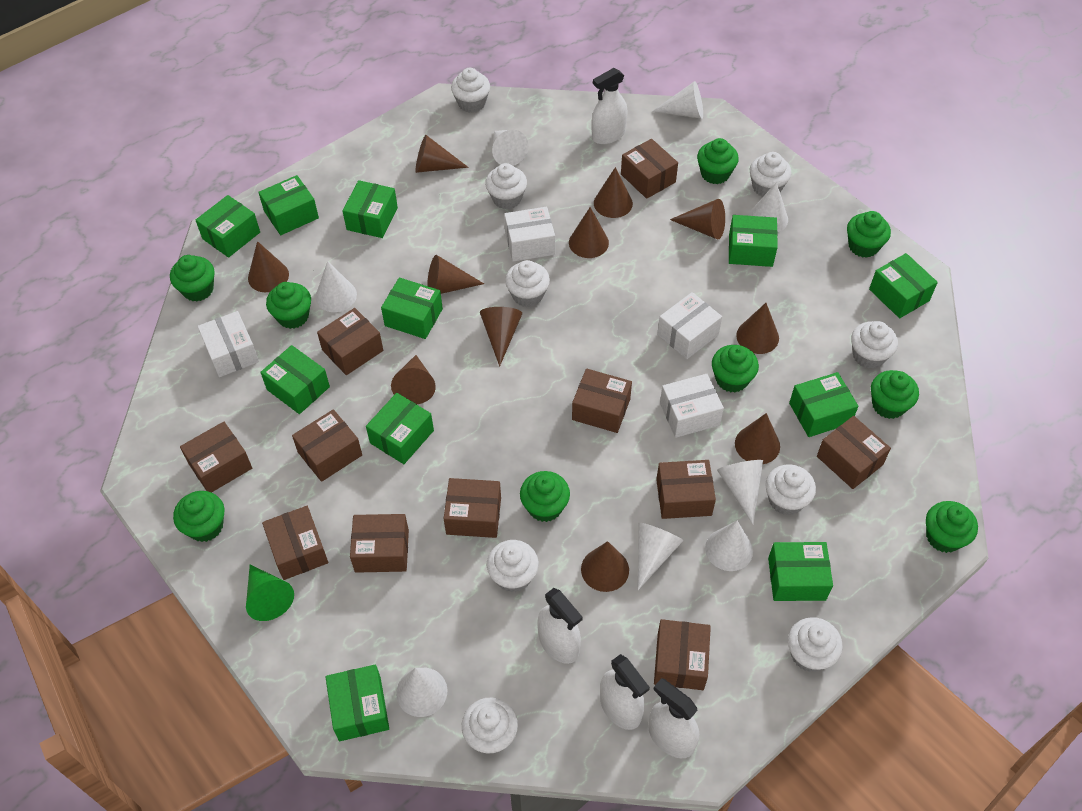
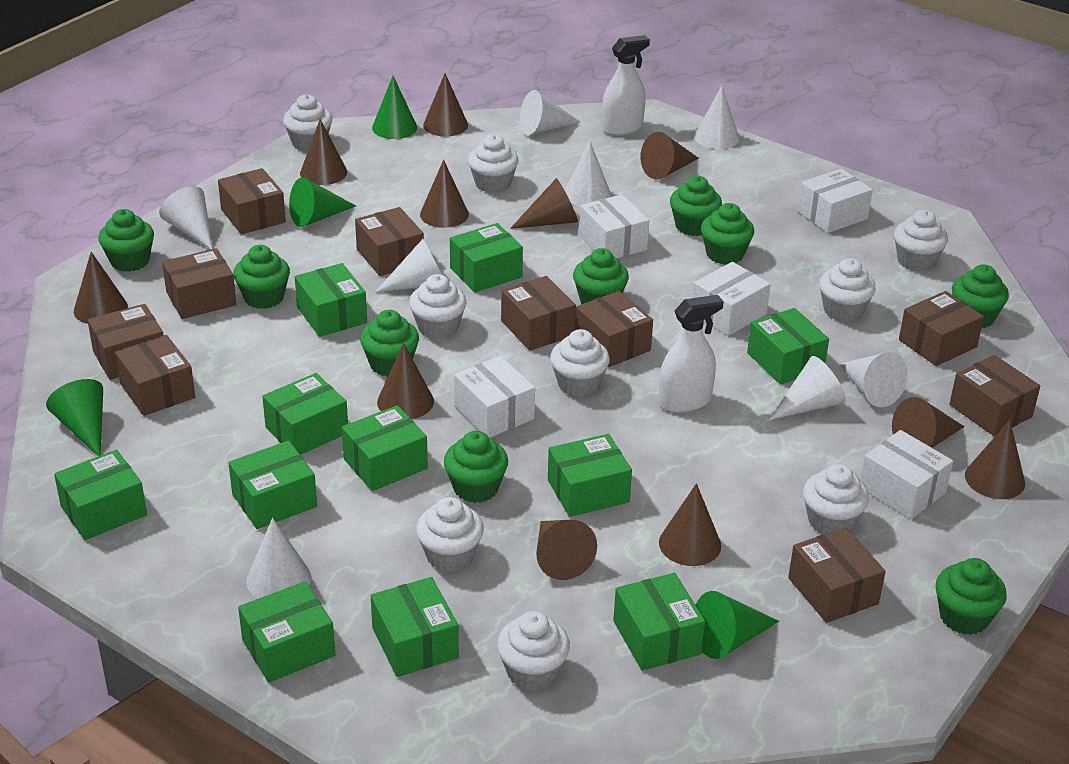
brown box: [180,422,252,492] [262,506,328,580] [292,409,362,482] [317,308,383,375] [350,514,409,573] [443,478,501,538] [572,369,632,433] [621,139,678,199] [654,619,711,690] [656,460,716,519] [817,416,891,489] = 11 -> [88,304,164,380] [115,335,195,416] [162,248,237,319] [218,168,286,234] [355,207,424,276] [501,276,576,351] [575,291,653,367] [788,527,886,623] [899,291,984,366] [949,355,1040,437] = 10
green cone: [246,565,294,621] = 1 -> [46,379,103,456] [289,178,356,227] [372,76,417,139] [696,591,779,659] = 4
white box: [198,311,259,377] [504,207,555,262] [657,292,722,359] [660,374,724,438] = 4 -> [454,356,535,438] [579,194,649,258] [692,262,771,336] [798,168,873,233] [860,430,953,519] = 5
white spray bottle: [537,588,583,664] [592,68,628,144] [600,654,650,730] [648,678,699,758] = 4 -> [602,35,650,136] [659,295,724,413] = 2

